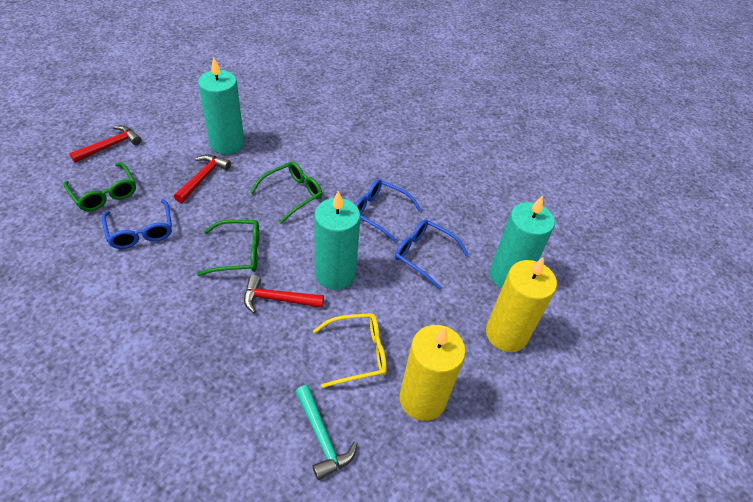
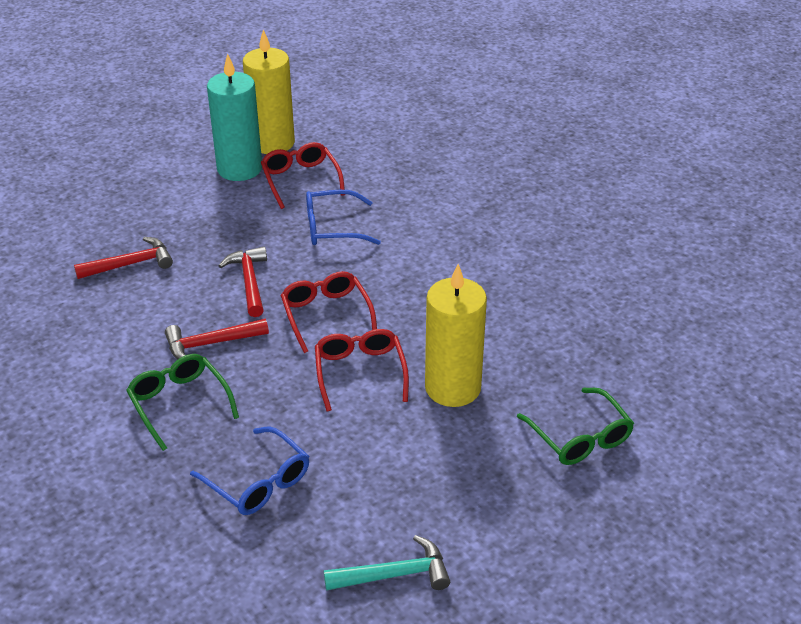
blue glasses: [102,199,172,249] [355,179,422,243] [395,220,469,290] = 3 -> [190,426,309,515] [306,190,381,245] = 2
green glasses: [63,162,136,211] [197,220,259,276] [250,161,322,224] = 3 -> [126,354,239,451] [517,388,634,465] = 2
red glasses: none = 0 -> [261,142,345,209] [280,271,377,353] [315,329,409,412] = 3
turquoise candle: [198,57,245,154] [314,191,361,290] [490,195,555,289] = 3 -> [207,53,262,181] = 1
yellow glasses: [313,313,387,388] = 1 -> none = 0

